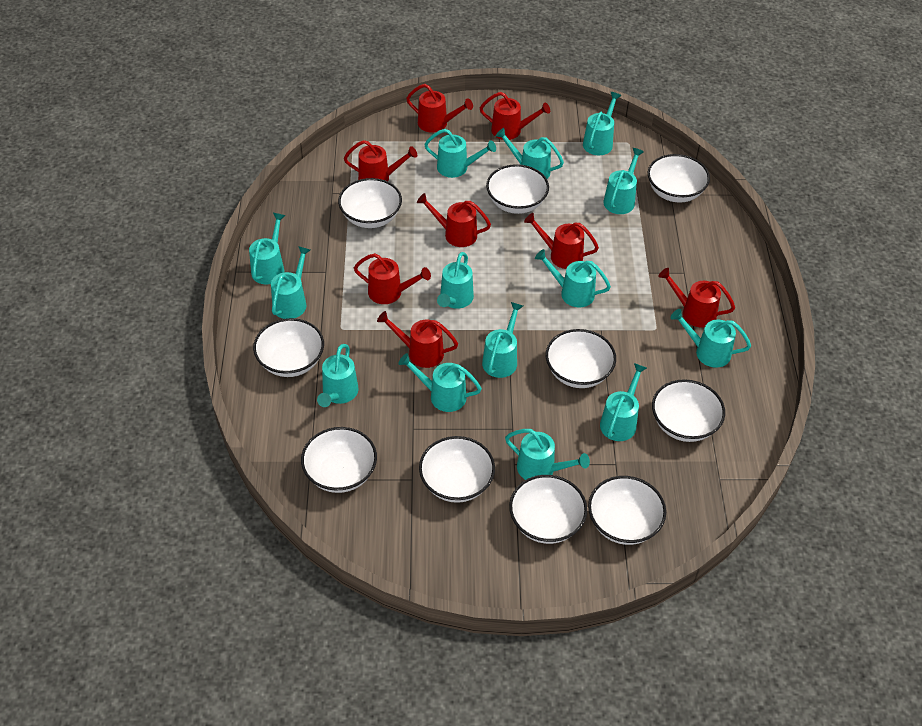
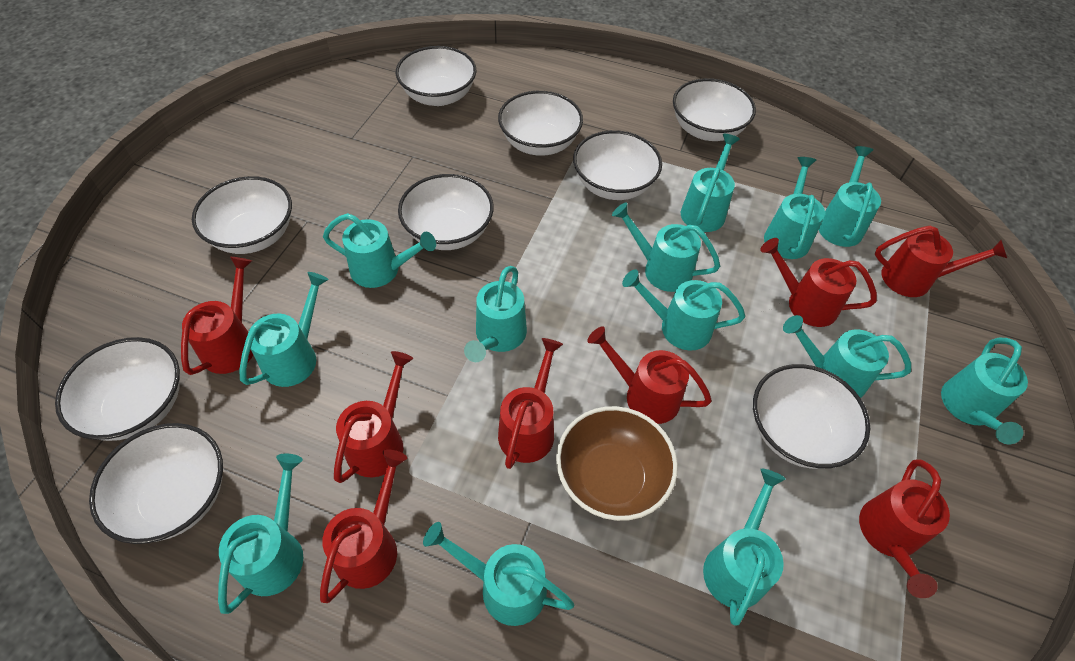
brown bowl: none = 0 -> [556,406,678,521] = 1
turquoise watering can: [249,213,286,284] [271,246,310,319] [317,344,359,407] [398,353,482,412] [424,129,496,178] [437,252,474,309] [482,302,523,378] [496,128,564,179] [505,429,590,480] [535,249,611,307] [583,92,621,155] [600,363,647,441] [603,148,644,214] [671,309,751,368] = 14 -> [218,454,303,614] [240,272,329,387] [323,213,436,288] [423,522,574,626] [464,266,527,362] [612,202,720,292] [622,269,745,350] [681,134,740,232] [703,469,786,626] [764,157,825,259] [783,315,911,398] [819,146,881,247] [941,338,1028,444] = 13
white bowl: [253,318,324,377] [301,427,377,493] [338,178,402,228] [419,436,495,503] [486,164,549,214] [509,475,587,544] [546,329,616,388] [588,476,666,545] [648,154,710,203] [652,379,725,442] = 10 -> [55,337,180,441] [89,423,223,544] [192,176,292,254] [396,46,476,106] [398,174,494,250] [498,91,583,156] [573,130,662,200] [673,78,756,141] [753,364,870,469] = 9

